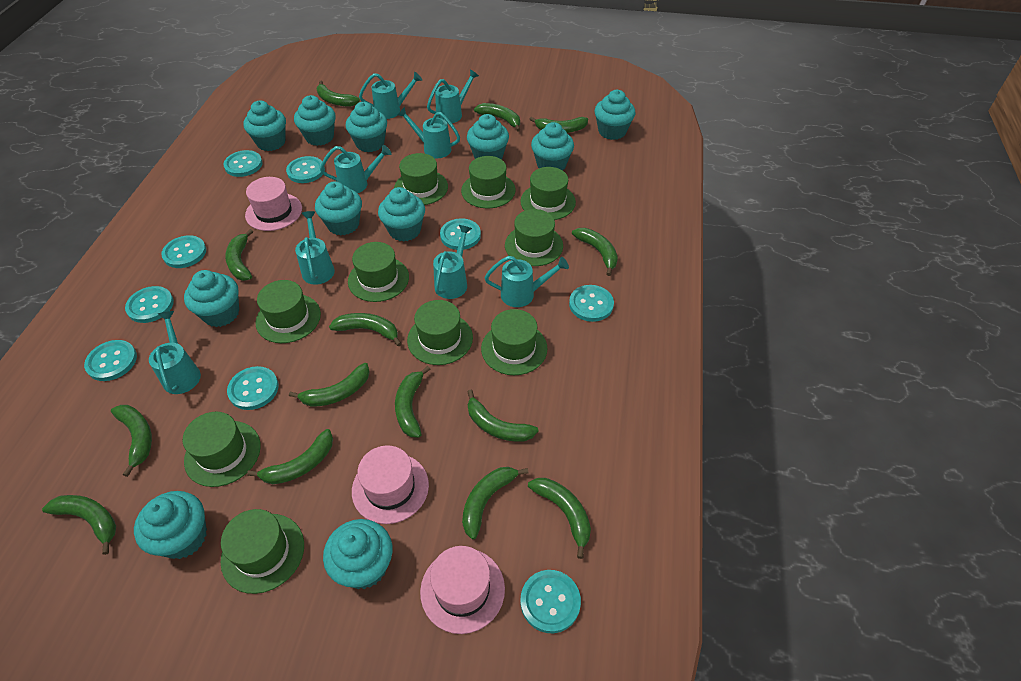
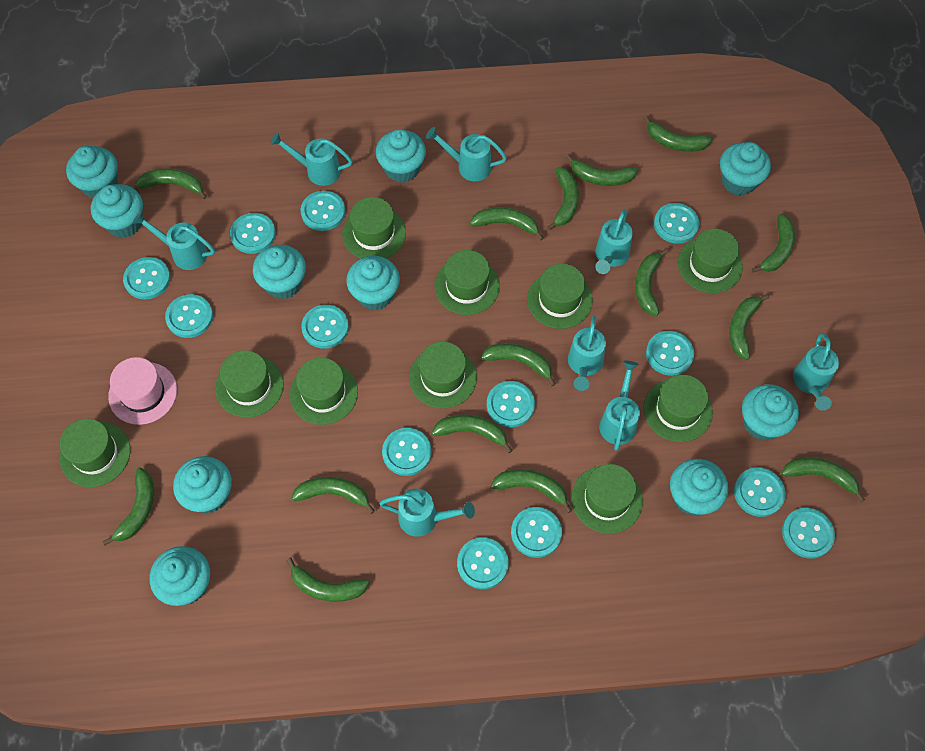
green banana: [42,495,116,555] [111,405,152,477] [225,229,253,281] [247,429,333,484] [289,363,370,407] [317,81,360,107] [329,313,402,347] [395,366,430,438] [462,467,528,539] [467,390,539,442] [474,103,520,132] [528,478,591,559] [530,117,588,133] [572,228,618,276] = 14 -> [102,468,154,546] [135,168,207,199] [286,557,369,602] [292,477,375,514] [432,414,513,453] [470,207,544,240] [481,343,556,387] [491,469,572,513] [547,168,579,230] [566,154,638,186] [635,249,668,316] [644,115,713,152] [729,294,770,360] [752,214,795,273] [781,457,865,502] = 15
pink hat: [245,177,302,231] [352,445,429,524] [420,546,505,634] = 3 -> [108,357,177,425] = 1
turquoise button: [84,340,137,381] [125,286,174,323] [161,235,206,268] [223,150,262,177] [227,366,279,410] [286,156,325,183] [440,218,481,250] [520,570,581,633] [569,285,614,322] = 9 -> [123,257,170,300] [165,294,213,338] [230,213,276,254] [301,191,345,231] [301,305,349,349] [382,428,432,476] [457,537,509,589] [487,381,535,427] [511,507,562,558] [646,331,694,376] [654,203,700,244] [734,467,786,517] [782,508,835,559] = 13
turquoise cupcake: [134,491,207,559] [184,270,239,327] [243,101,286,151] [294,95,336,146] [315,181,362,236] [323,519,393,589] [345,102,387,152] [378,187,425,242] [467,114,509,159] [531,122,574,170] [594,90,635,140] = 11 -> [66,146,118,198] [91,184,143,238] [150,546,210,606] [173,456,232,513] [253,245,306,299] [346,256,400,310] [376,129,426,183] [670,459,728,516] [720,142,771,196] [742,384,799,441] = 10

